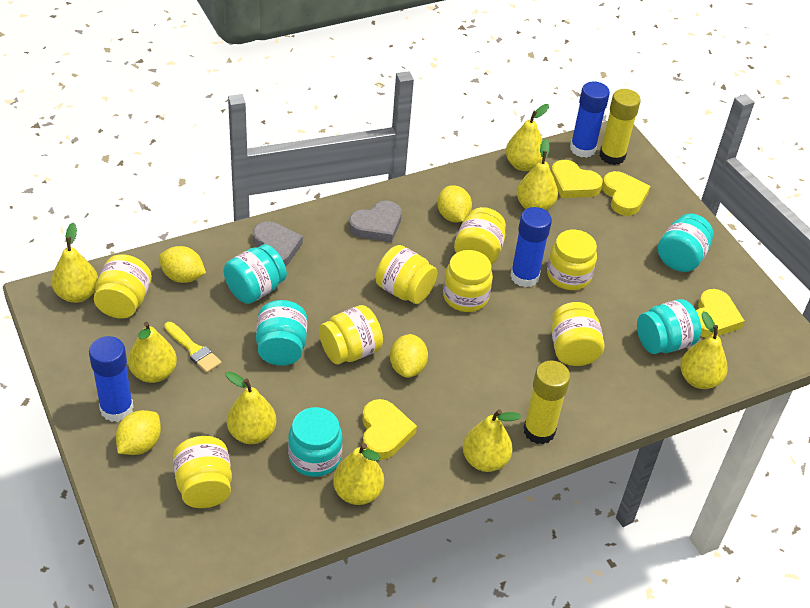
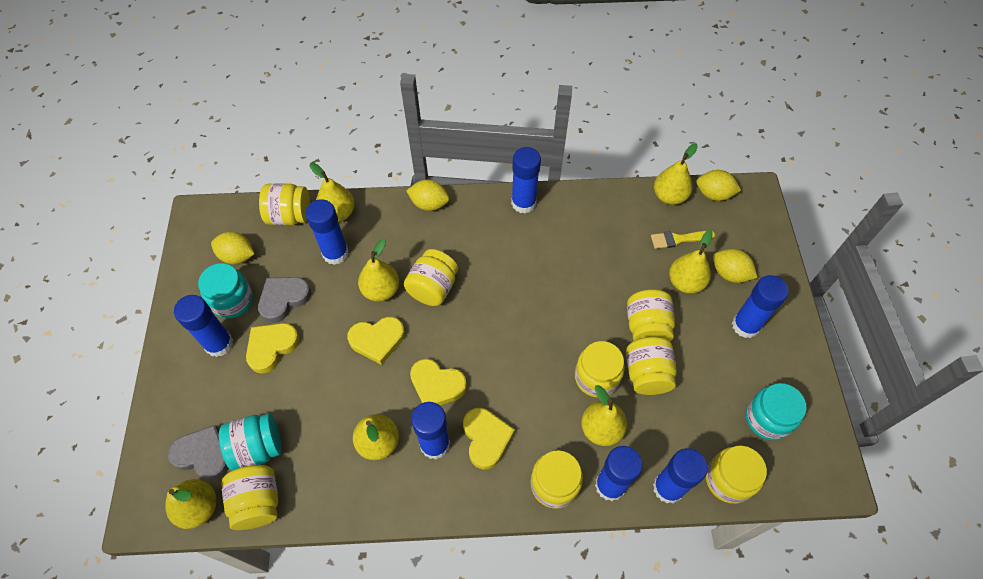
blue glue stick: [89,336,134,422] [510,207,552,287] [570,81,610,158] = 3 -> [174,295,233,357] [305,199,349,265] [411,402,450,459] [511,147,541,213] [595,446,643,501] [653,448,708,503] [732,275,789,338] = 7
turquoise jar: [223,244,287,304] [256,300,307,366] [288,407,343,477] [637,299,701,354] [658,214,713,272] = 5 -> [198,263,253,318] [219,413,282,471] [745,383,807,440] = 3
yellow glue stick: [523,360,570,444] [600,89,641,165] = 2 -> none = 0
yellow pear: [51,223,98,303] [128,322,177,383] [226,371,277,444] [333,443,384,505] [463,409,521,472] [506,104,549,171] [517,139,558,210] [680,311,728,389] = 8 -> [165,479,216,529] [310,162,355,222] [353,414,399,460] [358,238,399,302] [581,385,627,446] [654,143,698,205] [669,230,713,294] = 7

